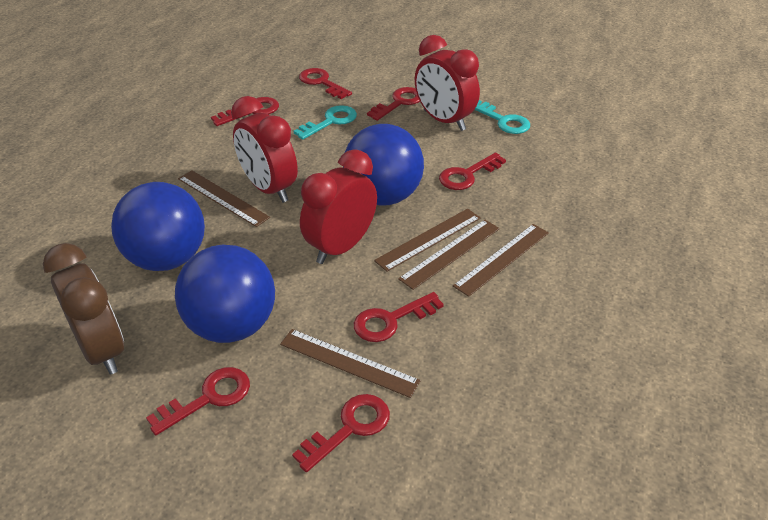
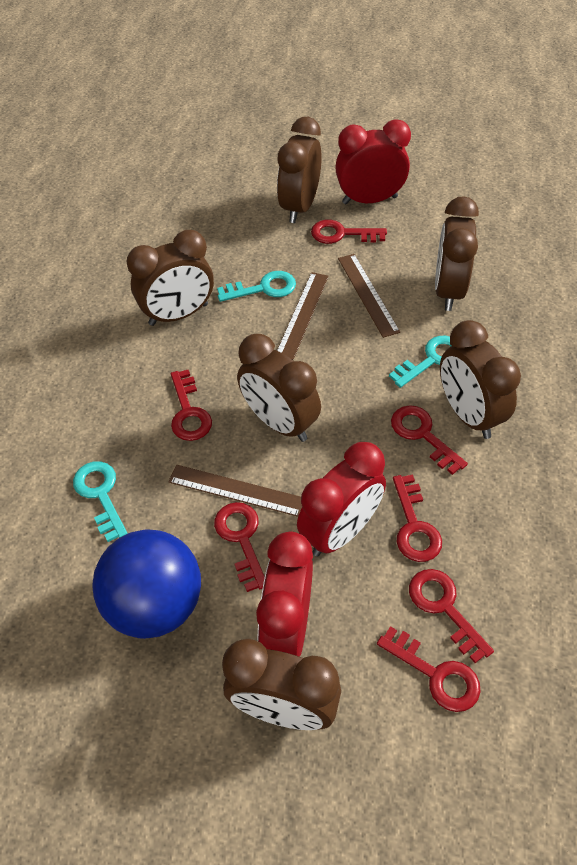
blue ball: [111,182,205,271] [175,245,275,343] [343,124,424,205] = 3 -> [93,529,201,639] = 1
brown clock: [43,243,124,375] = 1 -> [127,230,214,326] [222,638,341,730] [237,334,321,442] [277,117,322,223] [435,196,479,311] [440,320,521,439] = 6
brown ruler: [178,170,270,227] [280,329,421,398] [374,208,481,272] [398,220,500,290] [453,224,549,297] = 5 -> [168,465,302,517] [277,272,329,360] [338,254,400,338] = 3
turquoise key: [294,105,357,140] [474,100,530,134] = 2 -> [73,461,128,542] [217,271,296,302] [389,336,451,388] = 3

